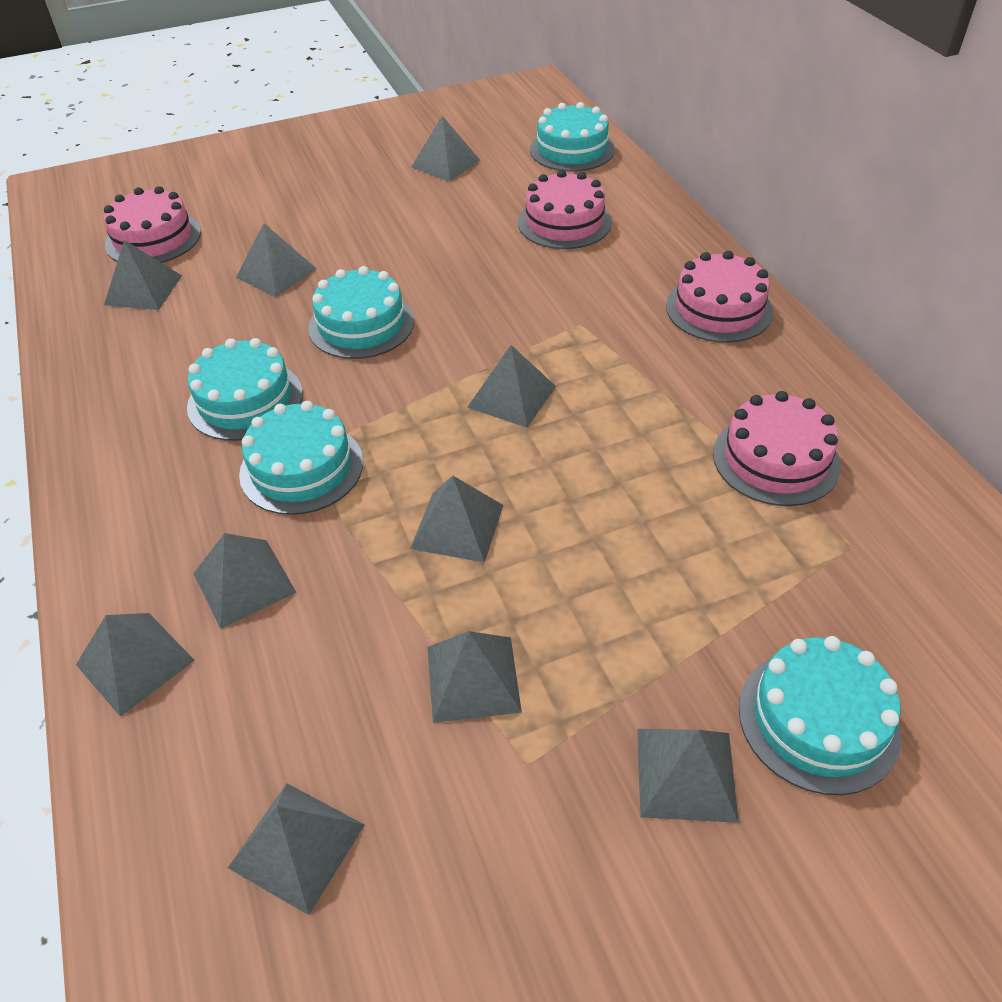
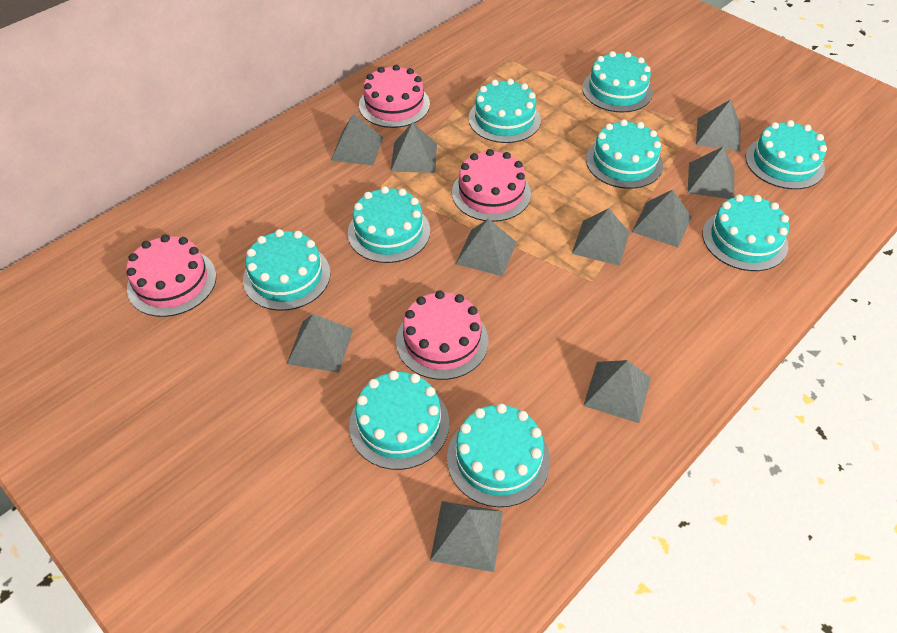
turquoise cake: [187,338,303,441] [239,401,363,515] [308,266,414,359] [530,102,615,171] [739,636,901,795] = 5 -> [243,229,331,311] [348,186,430,263] [349,371,449,470] [447,404,550,507] [468,79,541,143] [582,51,653,113] [586,119,663,189] [703,194,789,271] [745,120,827,189] = 9

